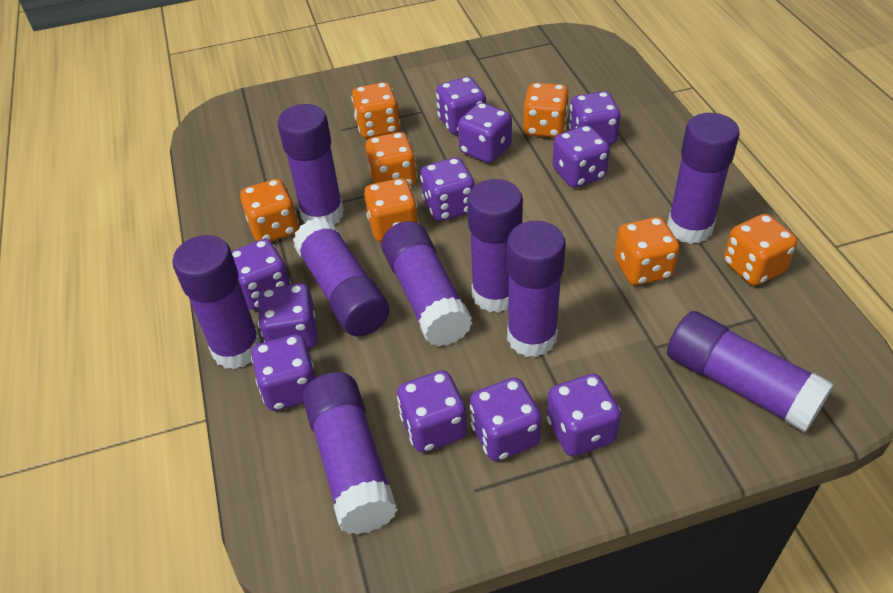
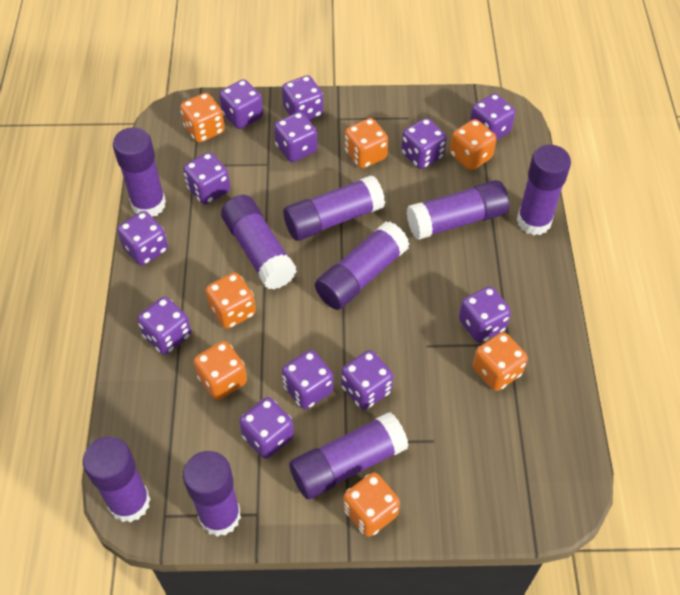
purple dice: [231,239,291,310] [251,334,316,411] [257,283,318,348] [397,370,467,452] [420,158,475,221] [436,77,486,134] [458,103,512,163] [470,378,542,461] [547,374,621,456] [552,125,610,188] [568,91,620,145] = 11 -> [117,211,168,266] [137,297,191,355] [183,152,230,205] [219,79,263,129] [239,397,294,459] [274,112,318,162] [282,75,323,120] [282,350,334,409] [341,350,393,410] [401,118,447,169] [459,286,511,343] [470,93,515,141] = 12

